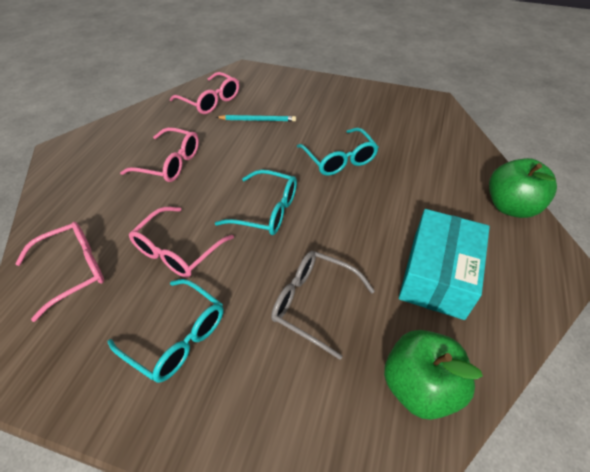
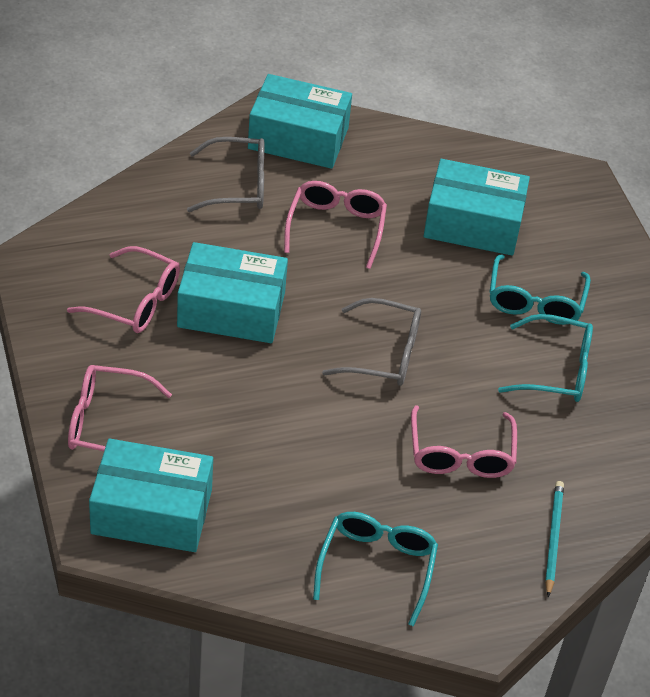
green apple: [384,330,483,420] [489,158,557,218] = 2 -> none = 0
grey glasses: [271,251,375,360] = 1 -> [187,137,264,212] [322,298,421,386] = 2
turquoise box: [399,209,490,320] = 1 -> [89,439,213,552] [177,242,288,343] [248,74,352,169] [424,159,530,256] = 4

